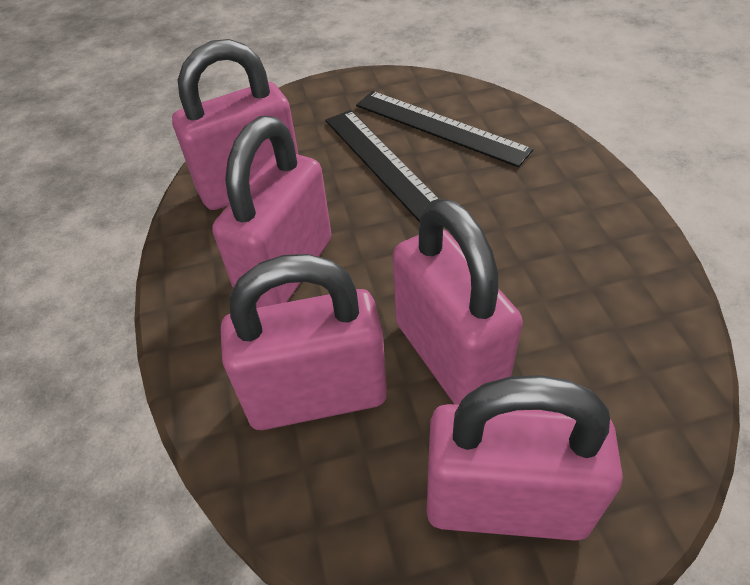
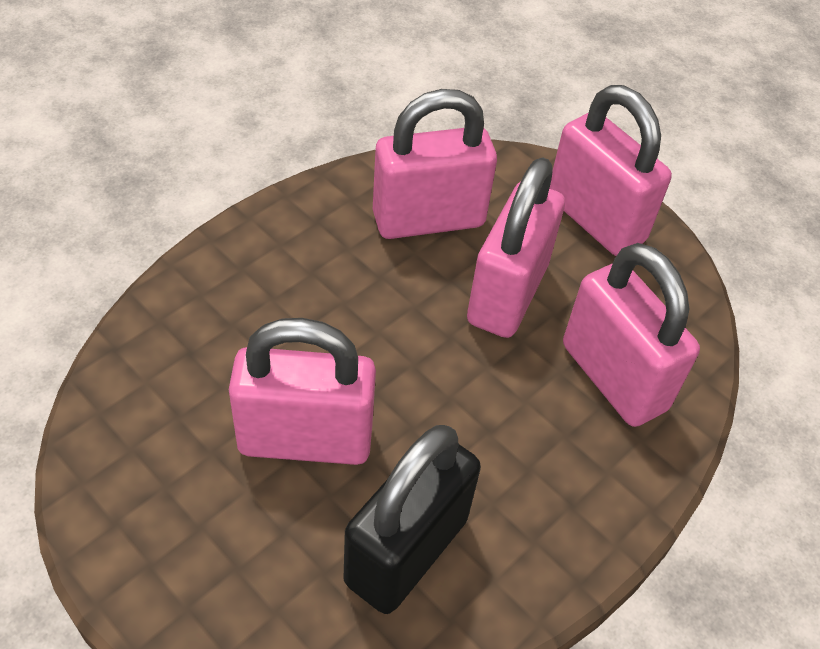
black padlock: none = 0 -> [344,425,481,614] = 1
black ruler: [325,110,439,222] [356,91,533,167] = 2 -> none = 0

